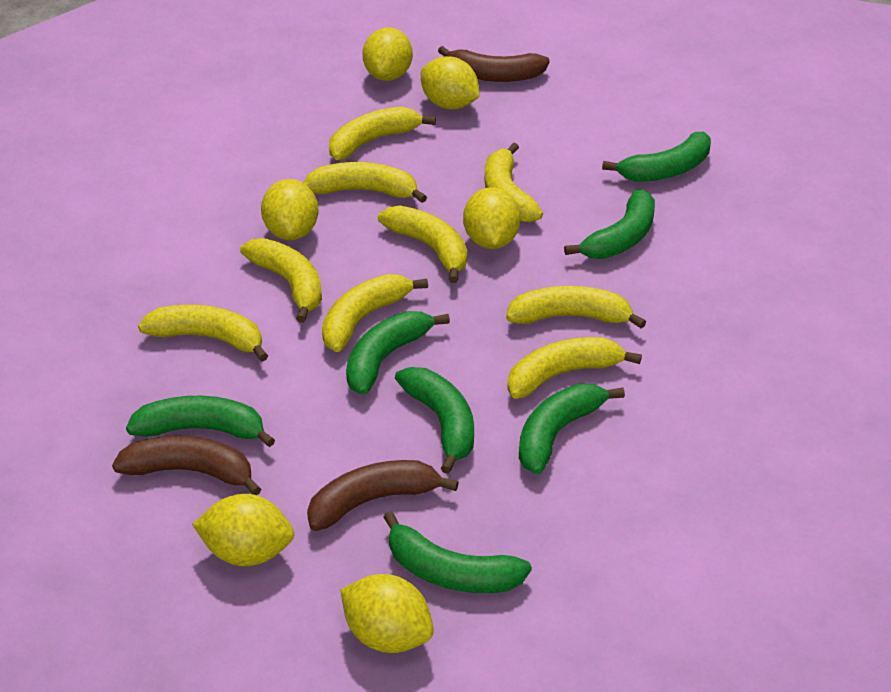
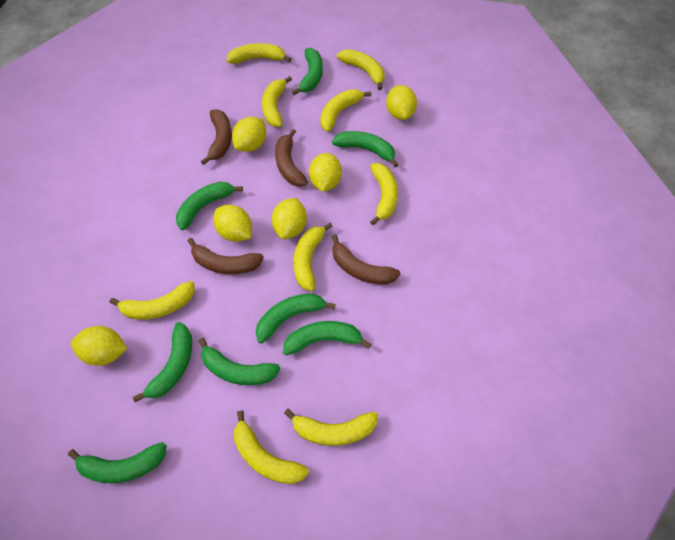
brown banana: [112,436,261,495] [307,460,459,531] [438,46,550,82] = 3 -> [188,238,264,274] [201,109,232,165] [275,129,308,187] [332,234,400,284] = 4
green banana: [126,396,275,447] [346,311,450,395] [383,511,532,593] [395,367,474,474] [519,384,625,474] [564,189,655,259] [602,132,711,182] = 7 -> [68,442,167,483] [133,322,192,402] [176,182,243,230] [199,338,281,385] [256,293,336,344] [283,321,371,356] [292,48,323,95] [332,131,398,167] = 8

